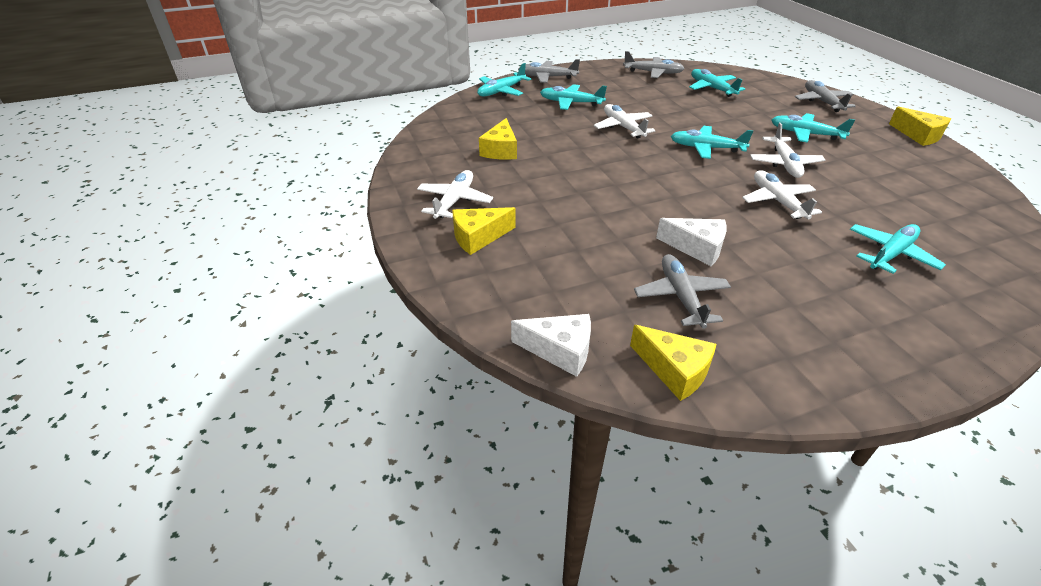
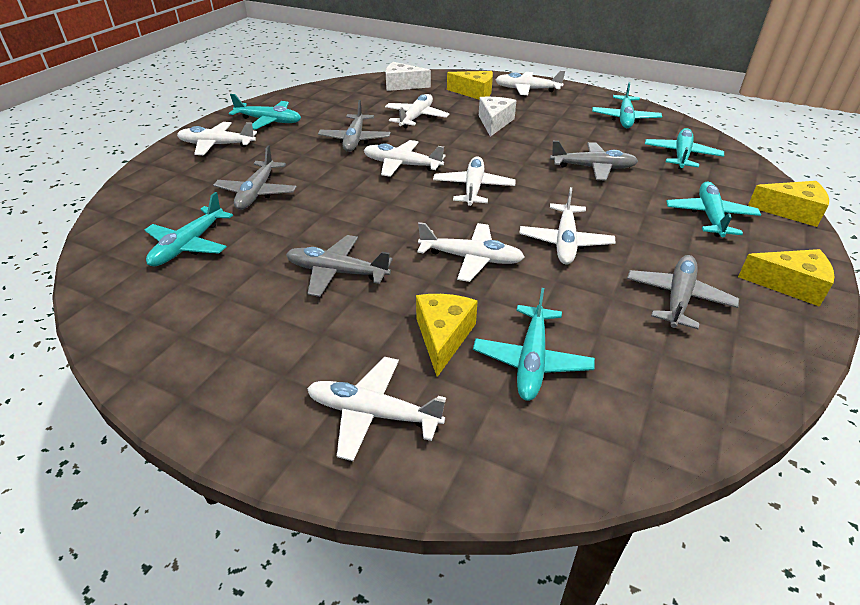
grey plane: [518,59,580,83] [623,51,685,78] [634,254,731,329] [795,80,856,112] = 4 -> [213,145,297,210] [286,235,393,297] [318,100,390,152] [550,141,638,181] [627,255,739,329] = 5
white plane: [417,170,493,219] [594,104,655,138] [742,170,822,219] [750,123,825,178] = 4 -> [177,122,257,155] [307,357,446,461] [364,140,446,177] [385,94,450,128] [417,222,525,282] [433,156,516,206] [495,70,565,95] [519,187,616,264] = 8

